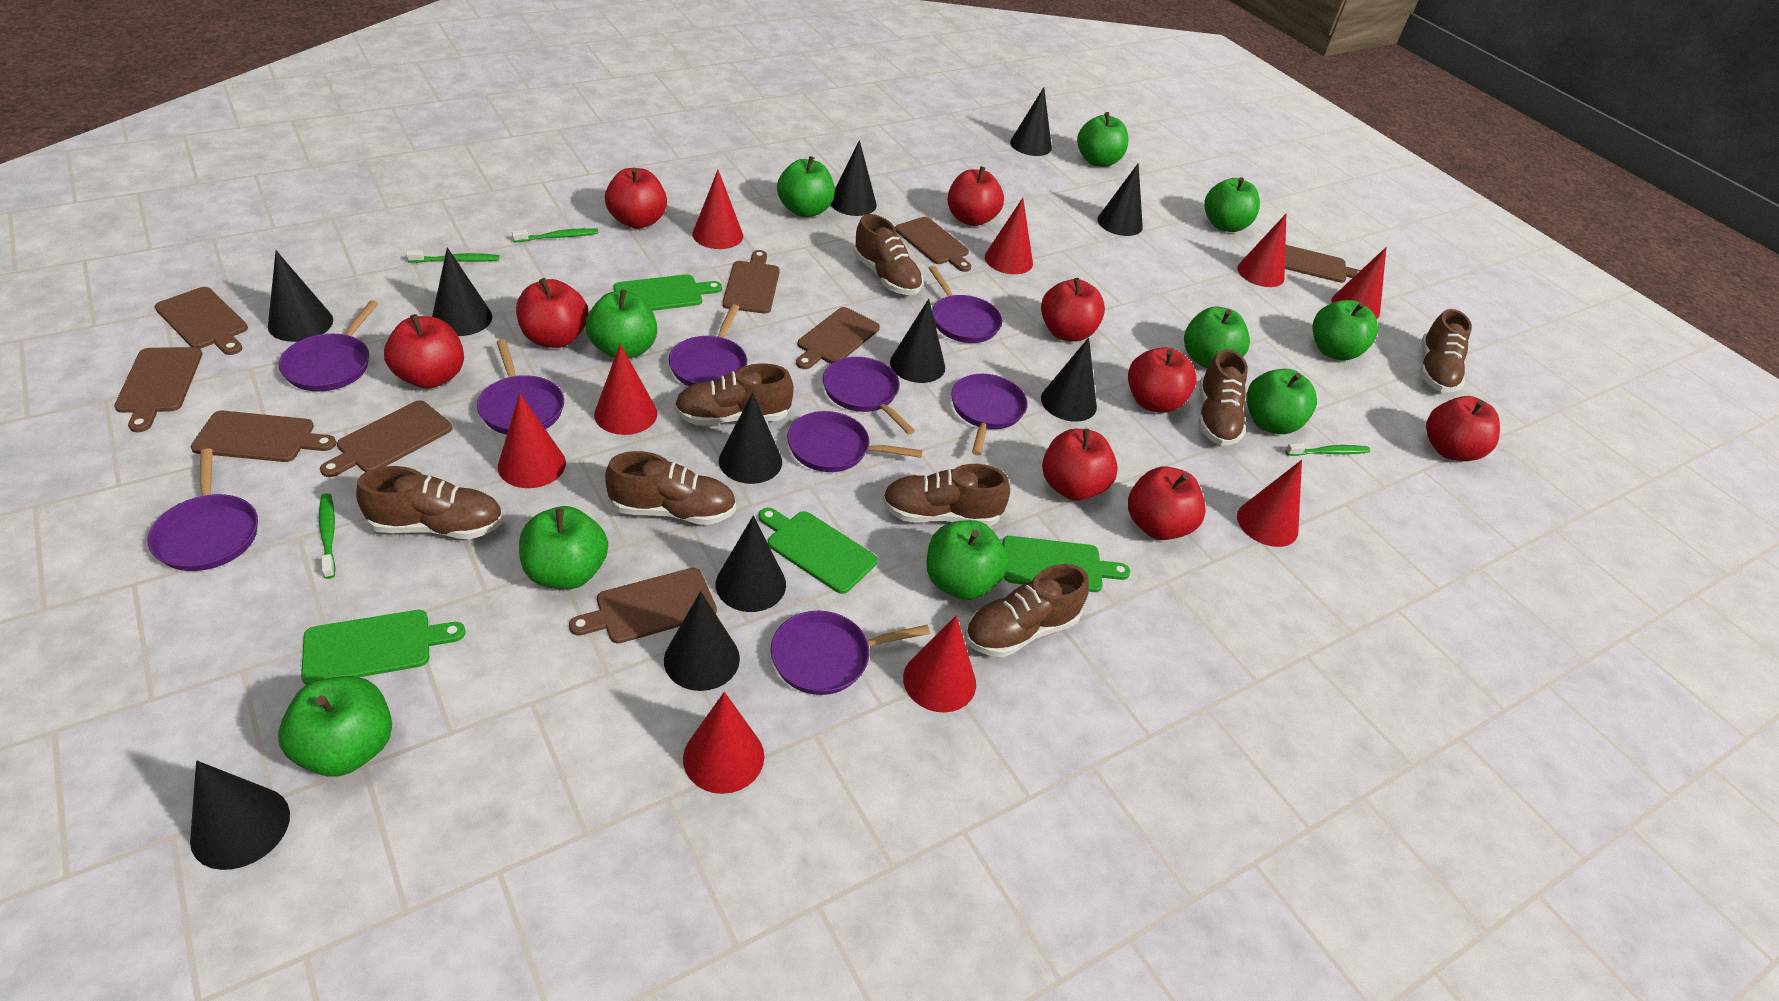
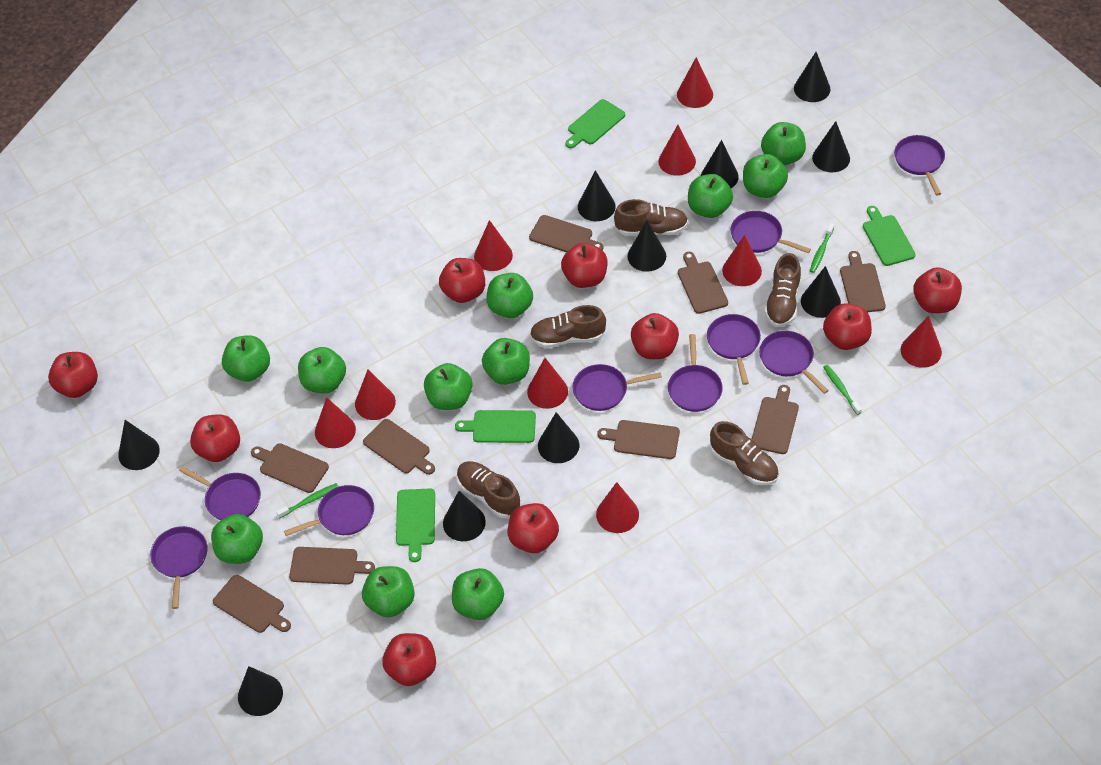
black cone: [190,761,290,870] [268,251,333,342] [432,247,492,336] [664,591,740,691] [716,516,786,612] [719,392,782,484] [831,140,877,216] [890,299,945,383] [1010,87,1052,156] [1041,337,1097,422] [1097,163,1143,236] = 11 -> [118,420,160,470] [238,666,283,716] [443,491,486,541] [538,412,579,463] [578,170,616,221] [627,221,666,272] [701,140,739,188] [794,52,831,102] [801,266,841,318] [812,121,850,172] = 10
brown shoe: [356,466,503,539] [605,451,736,525] [674,363,794,425] [854,214,923,295] [882,464,1010,526] [965,564,1089,657] [1199,349,1248,446] [1420,309,1472,393] = 8 -> [456,461,521,518] [530,305,606,348] [614,199,688,236] [710,421,779,485] [765,253,801,327] = 5
green apple: [278,676,392,777] [519,506,608,589] [586,289,657,359] [777,156,835,217] [926,520,1009,600] [1077,112,1128,167] [1184,306,1250,368] [1204,177,1260,232] [1246,369,1317,434] [1313,300,1378,361] = 10 -> [211,514,263,564] [222,335,270,382] [298,347,346,393] [362,566,415,618] [424,363,473,410] [452,568,504,620] [482,338,530,385] [486,273,533,318] [688,174,733,218] [743,154,788,198] [761,122,806,165] = 11
green toothbrush: [319,493,336,579] [406,250,499,263] [512,228,598,242] [1285,443,1370,456] = 4 -> [276,483,339,518] [810,223,834,273] [823,365,862,415] = 3

